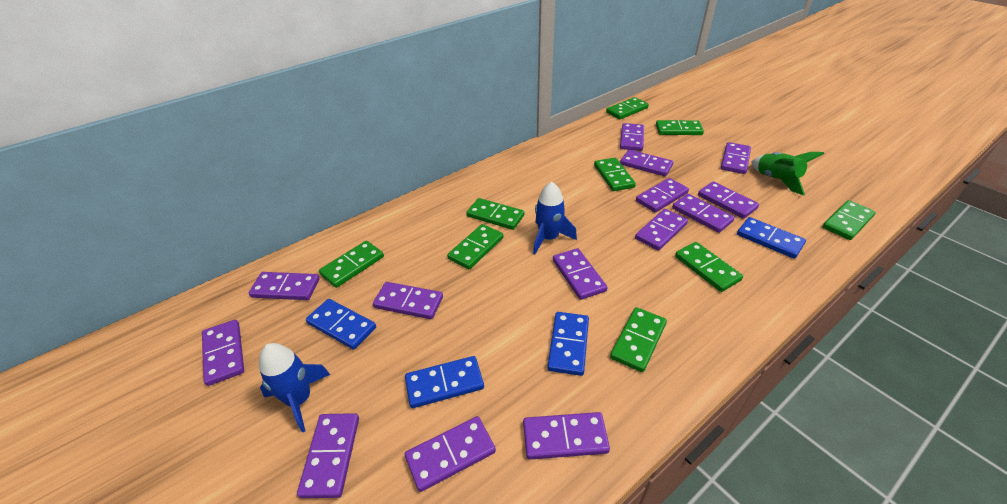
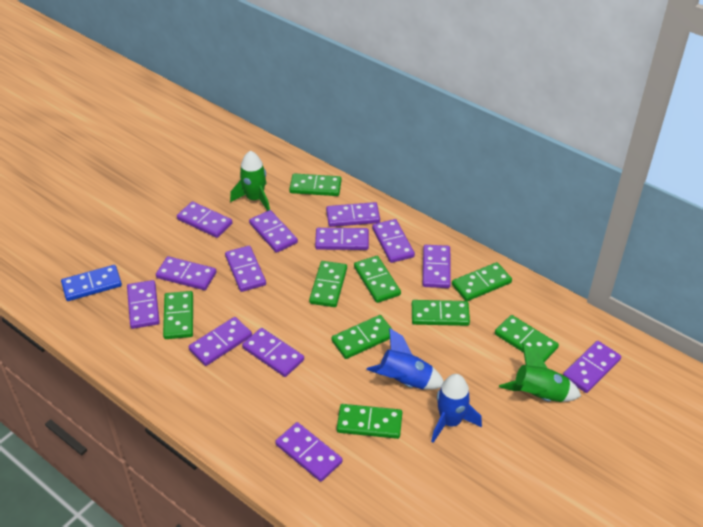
blue domino: [306,299,376,350] [405,356,484,408] [547,312,589,376] [737,217,806,259] = 4 -> [61,265,122,301] = 1
green rocket: [751,152,824,195] = 1 -> [230,151,270,211] [499,343,581,402] = 2
purple domino: [202,320,244,386] [249,272,320,300] [297,413,359,498] [373,282,443,319] [404,416,496,492] [523,412,610,460] [553,248,608,300] [620,123,644,151] [620,150,673,176] [635,209,688,251] [636,178,689,212] [672,194,735,233] [698,181,759,219] [721,142,751,174] = 14 -> [127,280,160,329] [156,256,216,290] [177,201,232,238] [189,317,252,366] [225,246,266,292] [242,328,304,377] [249,210,298,253] [275,422,343,482] [315,228,369,250] [326,202,380,227] [372,219,415,263] [423,245,451,288] [563,341,621,393] = 13

